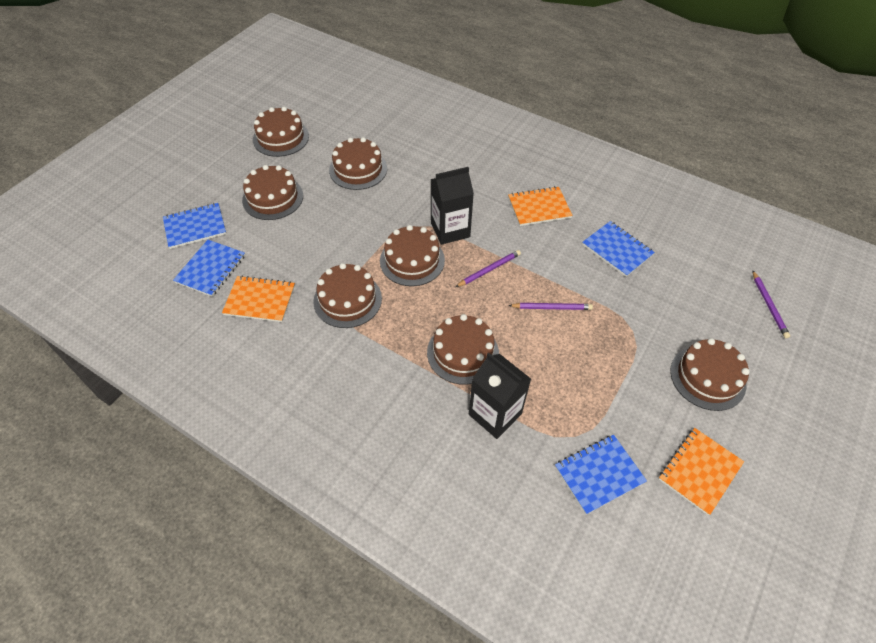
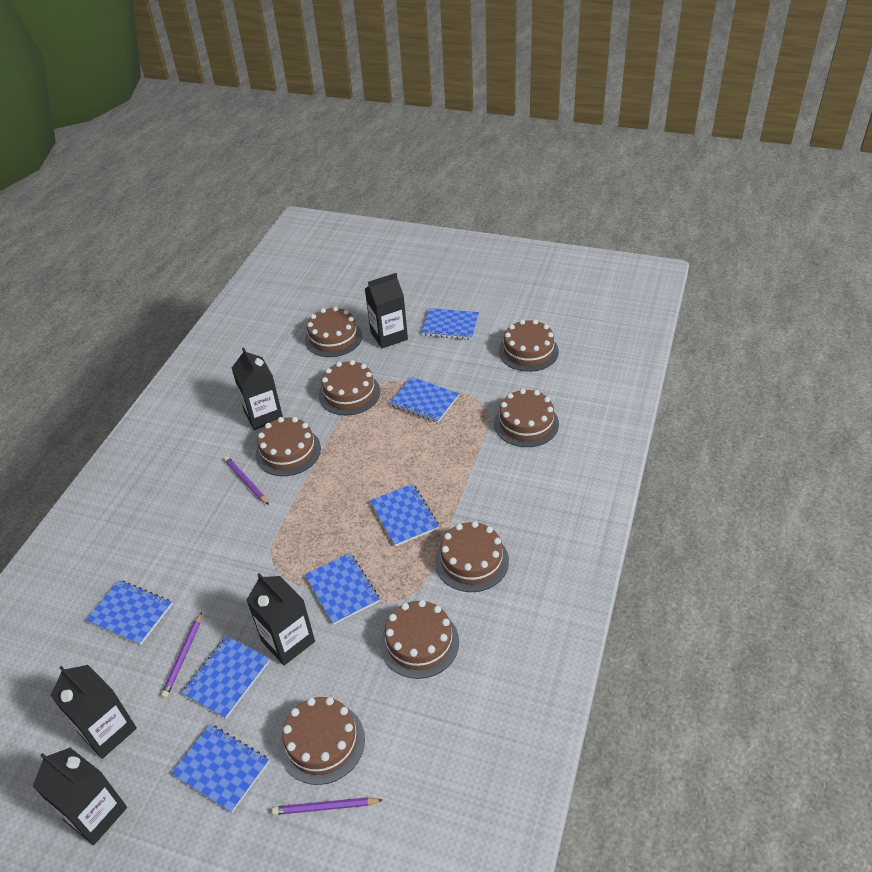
black carton: [431,167,474,245] [469,353,531,439] = 2 -> [33,748,127,845] [50,665,137,759] [232,347,283,430] [246,573,315,666] [365,273,408,348] = 5
blue notebook: [163,203,226,249] [173,240,245,297] [555,435,647,514] [582,221,655,277] = 4 -> [86,580,172,645] [171,724,269,813] [181,637,270,719] [305,553,380,625] [370,484,439,546] [390,377,459,423] [422,308,479,340] = 7
brown cake: [242,165,303,220] [253,107,309,157] [313,263,382,328] [329,137,387,190] [380,225,445,286] [427,314,499,385] [670,338,750,411] = 7 -> [255,417,321,476] [279,697,365,785] [305,306,362,357] [319,360,380,415] [380,600,459,679] [435,521,509,592] [494,389,559,447] [499,319,559,372] = 8
orange notebook: [222,276,295,322] [508,186,573,226] [659,428,744,515] = 3 -> none = 0

